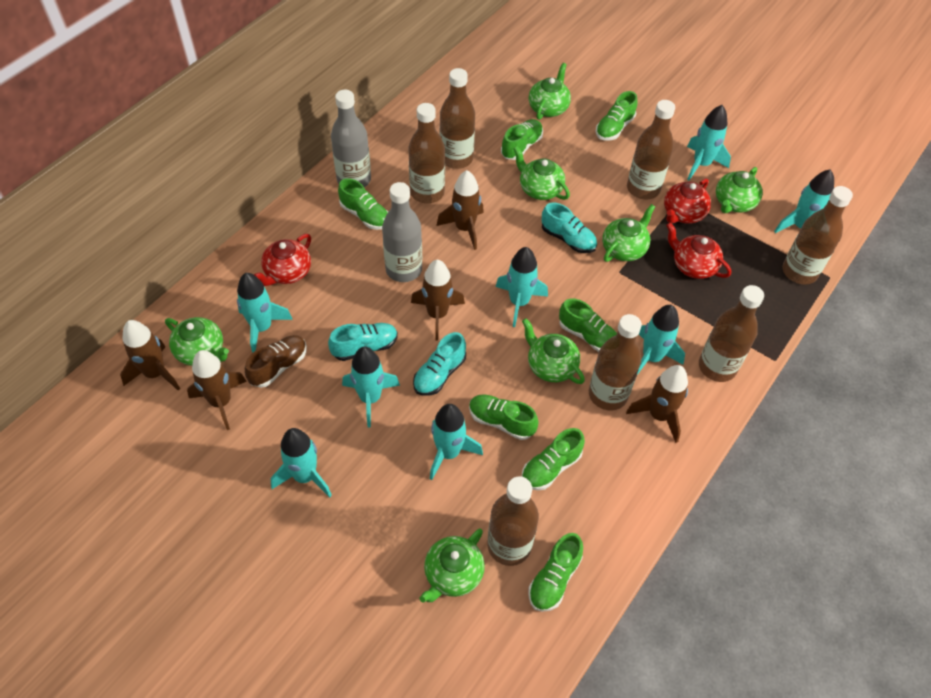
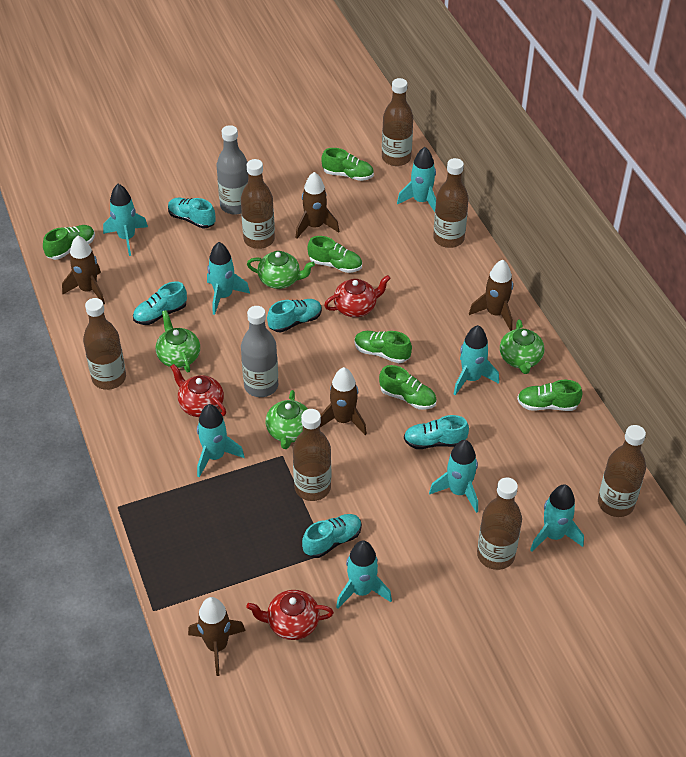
brown shoe: [245,335,307,388] = 1 -> none = 0
green shoe: [338,178,388,230] [469,394,539,440] [501,119,543,160] [522,428,585,490] [528,533,583,612] [559,298,617,352] [596,91,638,140] = 7 -> [43,225,95,260] [308,236,362,273] [322,148,374,181] [355,331,412,363] [379,365,437,410] [517,380,583,411] = 6
green teapot: [165,317,229,366] [420,528,485,602] [513,146,570,200] [522,318,585,384] [529,63,571,120] [602,204,655,262] [716,167,763,213] = 7 -> [156,310,200,372] [247,251,315,289] [266,390,308,449] [500,320,544,374] = 4
turquoise shoe: [328,323,398,361] [413,332,466,395] [542,202,597,253] = 3 -> [133,282,187,325] [168,198,215,228] [267,299,322,332] [302,514,362,558] [404,415,469,449] = 5

